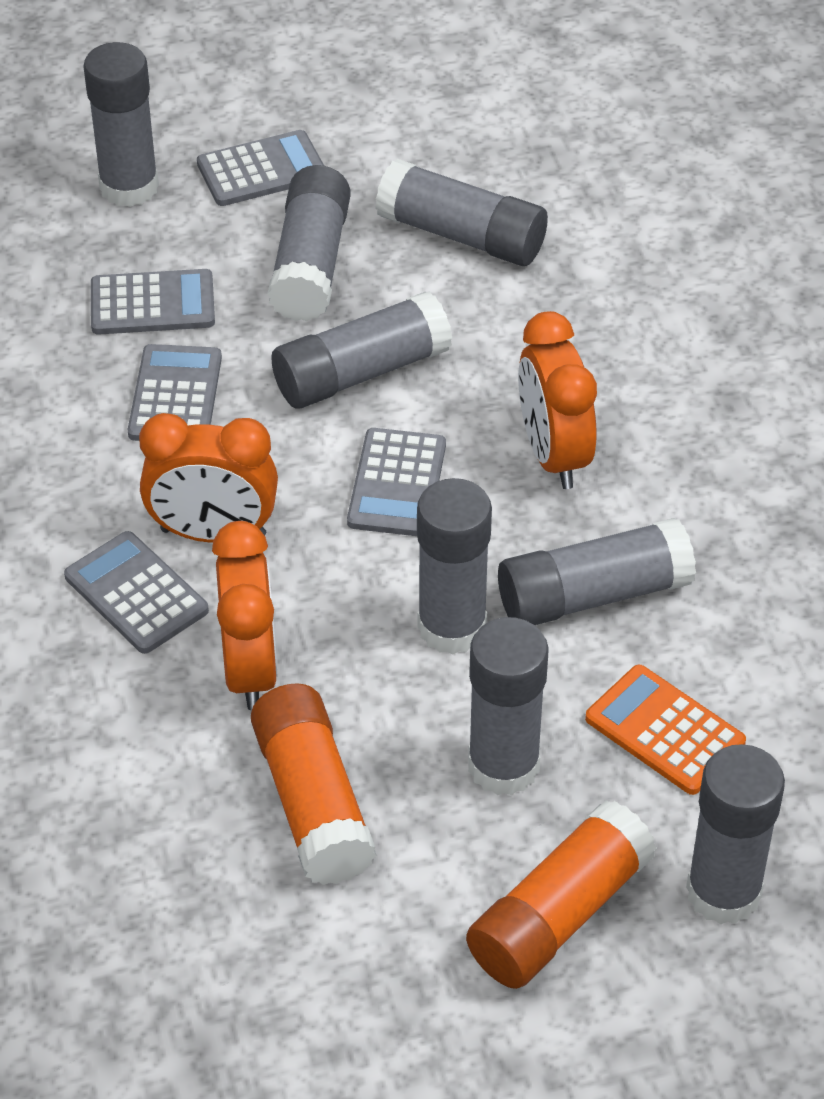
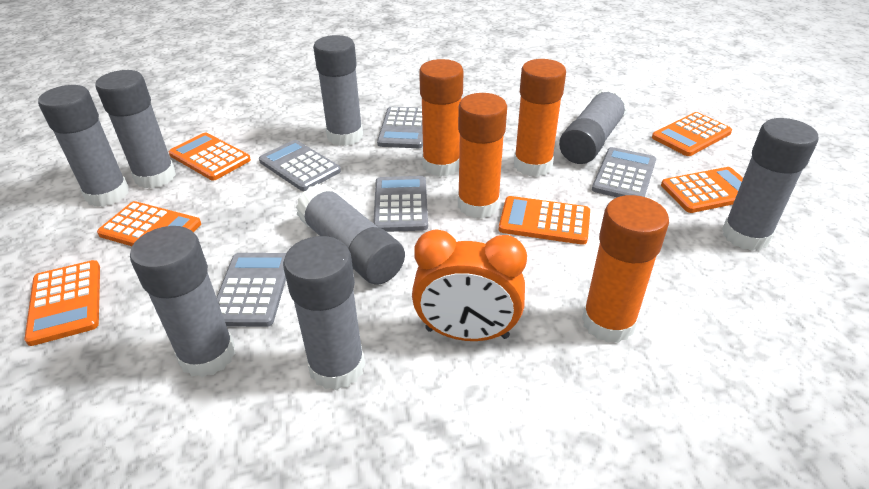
orange calculator: [585,665,746,795] = 1 -> [24,260,100,346] [97,201,201,246] [169,133,251,180] [499,196,590,245] [652,112,732,156] [661,167,743,213] = 6
orange clock: [139,413,278,543] [212,521,277,710] [518,311,597,489] = 3 -> [412,229,527,341] = 1
orange glue stick: [251,683,376,885] [466,800,657,989] = 2 -> [419,59,463,177] [458,93,507,218] [514,59,566,176] [582,195,669,343] = 4

